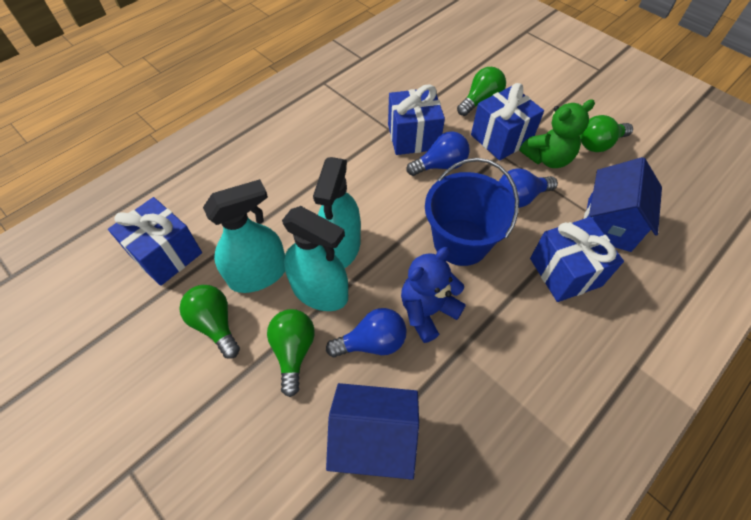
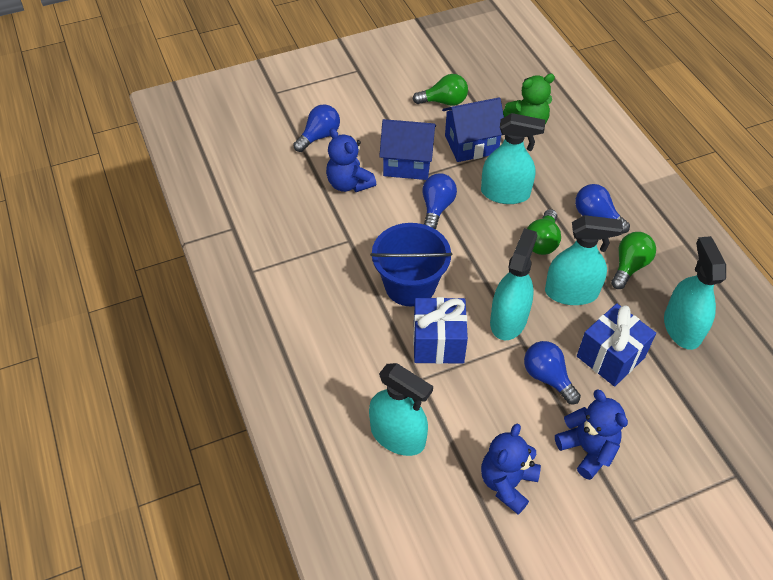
blue gift: [108,197,202,286] [388,84,445,155] [471,83,544,161] [530,217,624,302] = 4 -> [413,297,468,364] [577,303,656,387] = 2
blue light bulb: [326,308,407,357] [407,131,470,176] [499,168,558,208] = 3 -> [293,104,340,152] [422,173,457,229] [524,341,581,404] [575,184,630,234] = 4
blue teddy bear: [401,247,466,343] = 1 -> [326,128,376,192] [481,423,541,514] [555,389,628,480] = 3
green light bulb: [179,285,240,359] [267,309,315,397] [457,67,506,116] [580,115,633,152] = 4 -> [413,74,468,106] [527,209,561,255] [611,232,656,289] = 3
turquoise spray bottle: [203,179,285,293] [282,206,348,311] [313,157,361,268] = 3 -> [369,363,433,456] [481,113,545,204] [490,228,537,340] [545,215,623,305] [664,236,726,350] = 5

